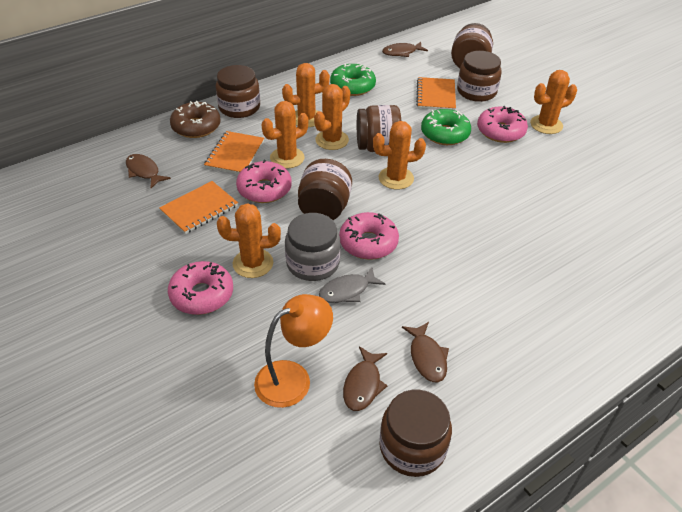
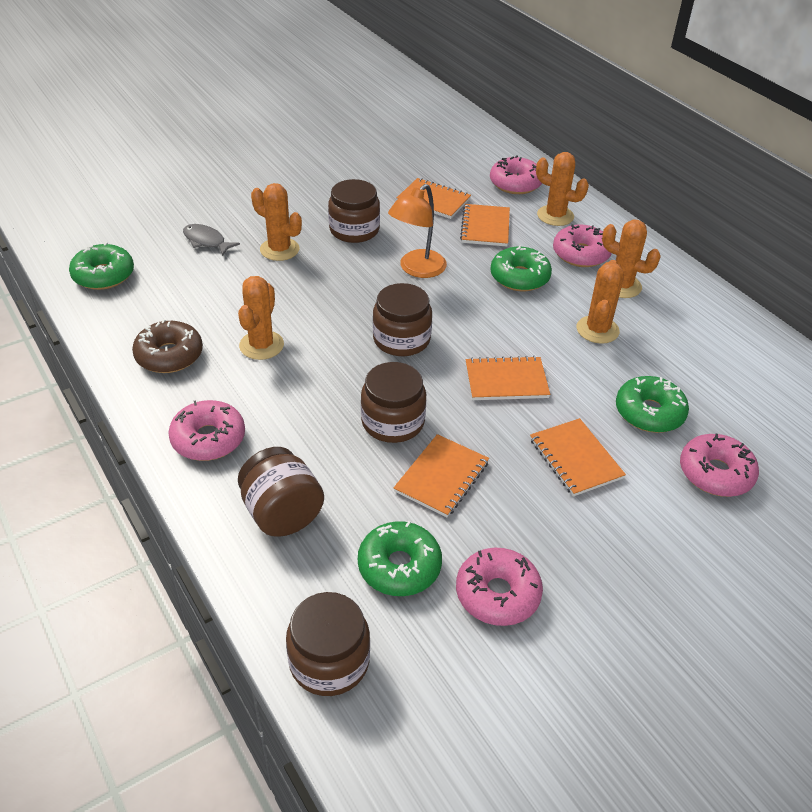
brown fish: [126,154,171,188] [343,346,388,411] [382,42,428,57] [402,322,449,382] = 4 -> none = 0
brown jar: [216,65,260,118] [298,159,352,220] [357,105,401,152] [379,390,452,477] [451,23,493,68] [457,51,502,102] = 6 -> [238,447,324,537] [286,592,370,696] [328,179,380,243] [361,362,426,443] [373,283,432,356] = 5
green donut: [330,63,376,96] [421,109,471,145] = 2 -> [69,242,134,290] [358,521,442,596] [490,245,552,291] [616,376,689,433] = 4
grey jar: [285,213,341,281] = 1 -> none = 0
orange cactus: [217,203,281,278] [262,101,308,169] [282,63,330,127] [314,84,350,150] [373,121,426,190] [530,70,577,134] = 6 -> [238,276,284,360] [251,183,302,261] [536,152,589,226] [577,260,624,344] [602,220,661,298] = 5
orange notebook: [160,181,238,234] [204,131,264,174] [416,77,456,110] = 3 -> [394,434,489,517] [397,178,471,219] [460,204,510,246] [466,356,550,400] [530,418,626,496] = 5
pink donut: [168,261,233,315] [236,160,292,203] [339,212,399,260] [477,106,528,143] = 4 -> [168,400,245,461] [456,548,543,626] [490,155,542,194] [553,224,612,267] [680,434,759,497] = 5

